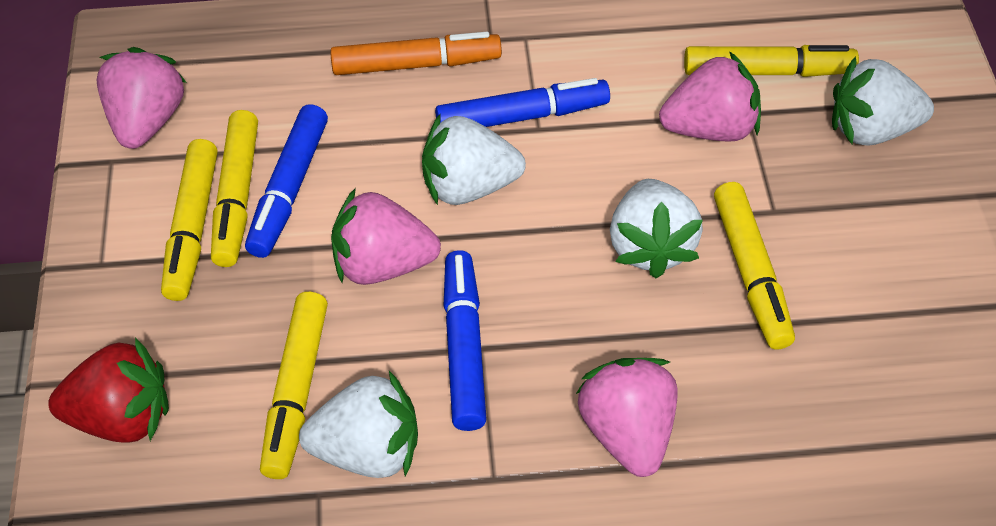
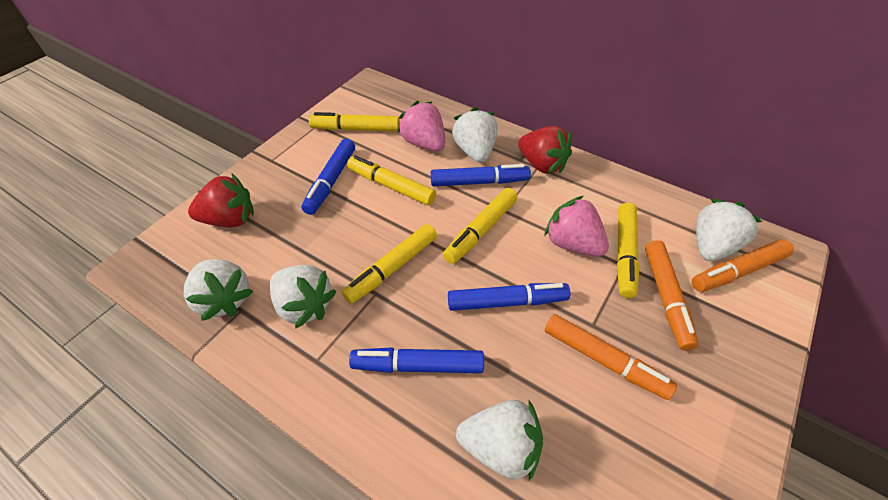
blue marker: [245,104,328,258] [435,78,610,127] [444,250,487,431] = 3 -> [301,139,355,215] [349,347,484,373] [431,164,531,186] [448,283,570,311] = 4
orange marker: [330,32,502,75] = 1 -> [545,314,677,400] [645,240,699,351] [692,239,794,292] = 3
pink strawberry: [97,47,187,149] [331,188,441,285] [576,358,677,477] [659,51,761,142] = 4 -> [397,101,445,152] [544,196,609,257] = 2
red strawberry: [48,337,169,442] = 1 -> [188,174,254,228] [518,126,572,174] = 2
white strawberry: [299,371,418,478] [422,113,526,205] [610,179,703,278] [832,56,934,146] = 4 -> [184,259,253,321] [270,265,336,329] [452,107,497,163] [456,400,543,481] [696,199,763,261] = 5

